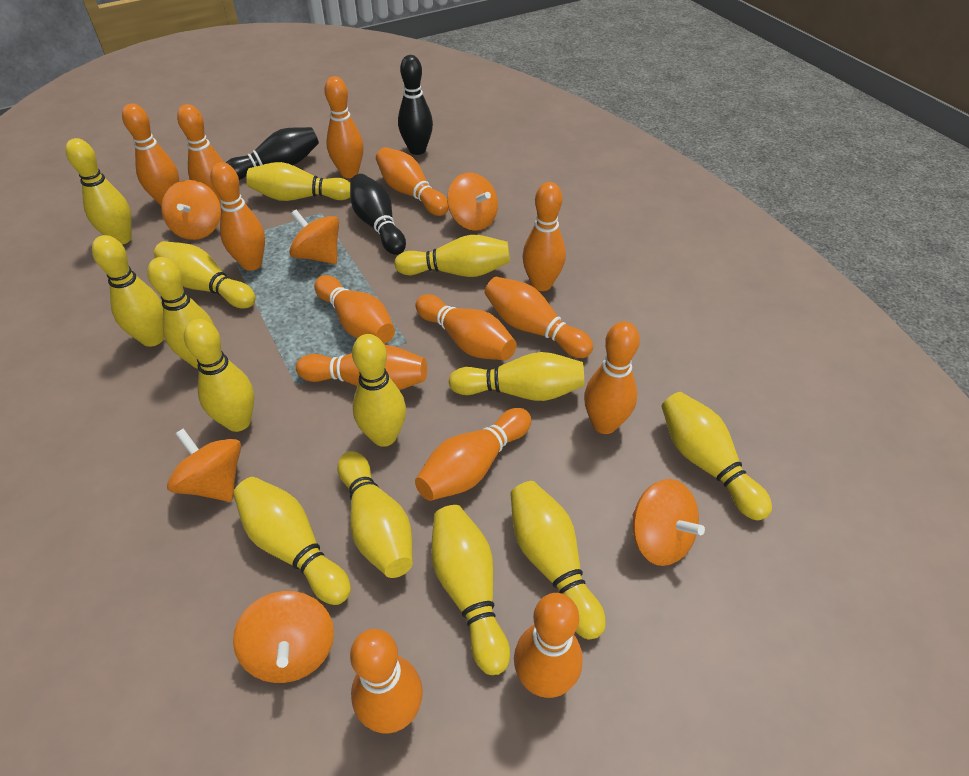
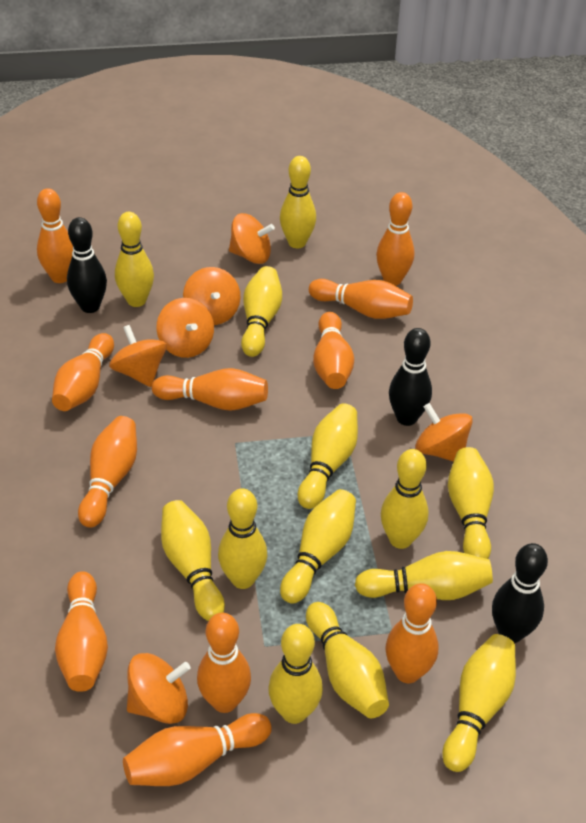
orange bowling pin: [122,103,179,206] [177,104,224,207] [210,162,265,271] [296,345,427,390] [314,275,395,344] [324,76,363,178] [350,629,423,734] [376,147,449,216] [415,294,517,360] [415,408,531,501] [485,277,593,358] [514,593,583,698] [522,182,566,291] [584,321,640,434] = 14 -> [37,188,73,283] [52,333,114,411] [55,571,108,692] [78,416,137,528] [123,713,272,786] [152,368,268,411] [197,613,251,713] [309,279,413,319] [313,312,354,389] [376,192,414,286] [386,583,439,683] = 11
yellow bowling pin: [65,138,132,245] [92,235,164,347] [147,257,215,369] [154,241,255,308] [184,319,254,432] [233,477,351,605] [246,162,350,201] [337,451,413,578] [352,334,406,447] [394,235,510,277] [431,505,510,675] [449,352,585,401] [510,481,606,640] [661,392,772,520] = 14 -> [115,212,154,307] [161,500,225,621] [218,488,267,589] [241,266,282,357] [268,624,323,724] [280,156,316,248] [280,489,356,604] [298,403,358,509] [306,602,389,718] [355,551,493,600] [381,449,428,549] [442,634,516,772] [448,447,494,559] = 13

